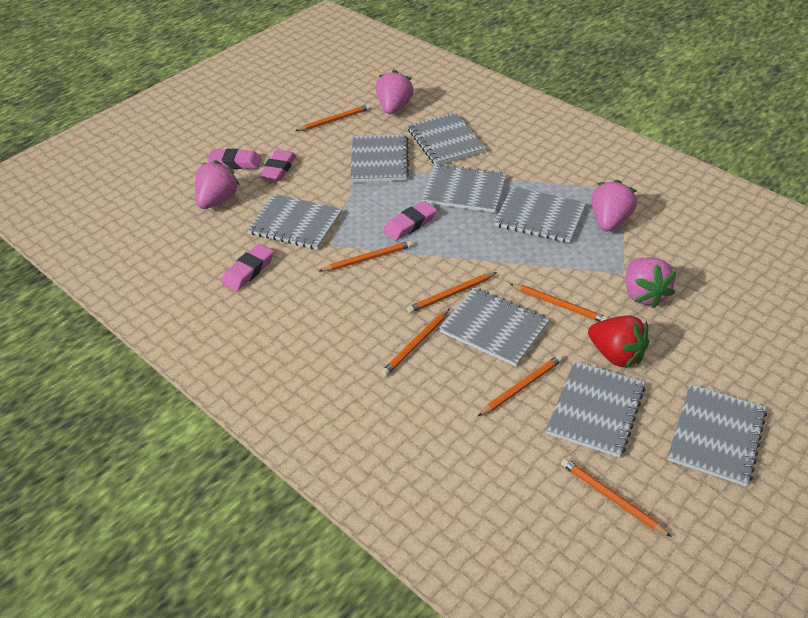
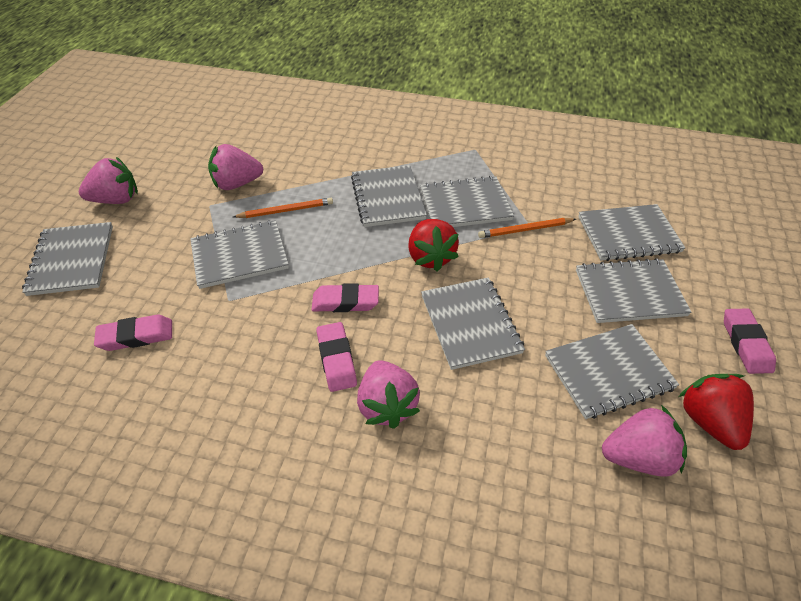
orange pencil: [295,104,371,131] [319,241,413,271] [381,308,450,376] [407,272,497,313] [477,355,563,417] [510,284,608,322] [561,458,672,537] = 7 -> [233,198,333,218] [478,218,576,238] = 2
red strawberry: [588,315,649,368] = 1 -> [408,219,459,272] [679,374,754,450] = 2

